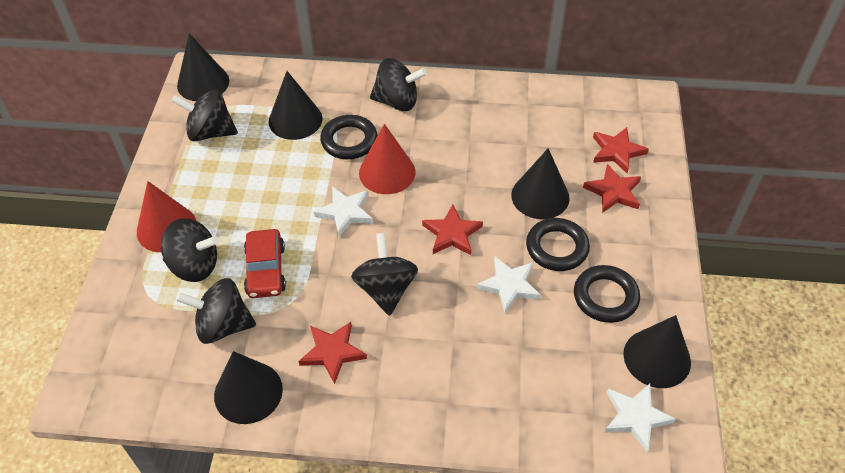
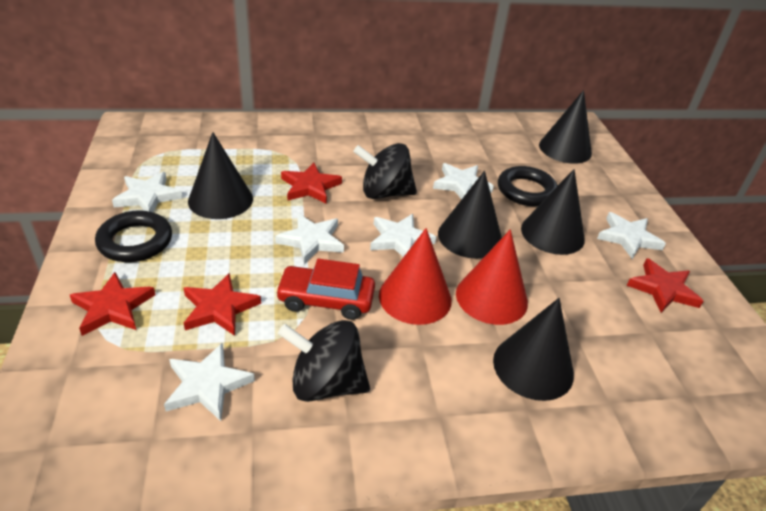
black ring: [320,115,377,159] [526,218,590,271] [574,265,640,323] = 3 -> [95,210,172,262] [498,166,558,207] = 2
black spinning top: [161,218,219,282] [171,90,238,142] [176,278,256,344] [351,233,418,316] [370,58,427,111] = 5 -> [278,320,370,402] [353,143,417,199] = 2
white star: [314,186,373,237] [476,257,541,313] [605,384,676,452] = 3 -> [112,172,183,212] [164,342,255,421] [275,213,344,264] [370,214,436,257] [433,163,494,200] [597,212,666,259] = 6

